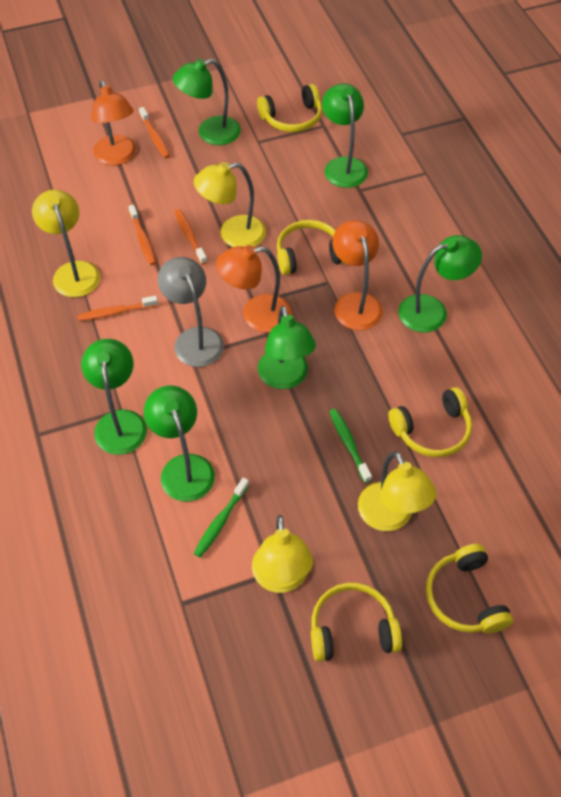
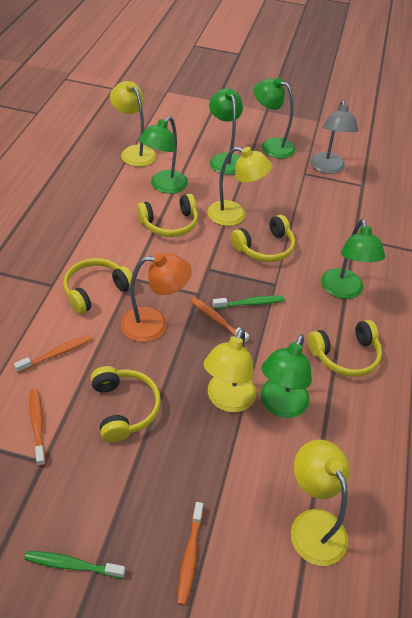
green lamp: [81,339,147,455] [144,385,215,502] [173,59,241,145] [258,306,316,389] [322,83,368,188] [398,235,482,333] = 6 -> [139,116,188,194] [209,88,243,175] [254,78,295,158] [261,335,312,418] [321,219,385,299] = 5
orange lamp: [91,80,136,165] [216,245,292,333] [332,220,383,330] = 3 -> [121,253,192,342] = 1

